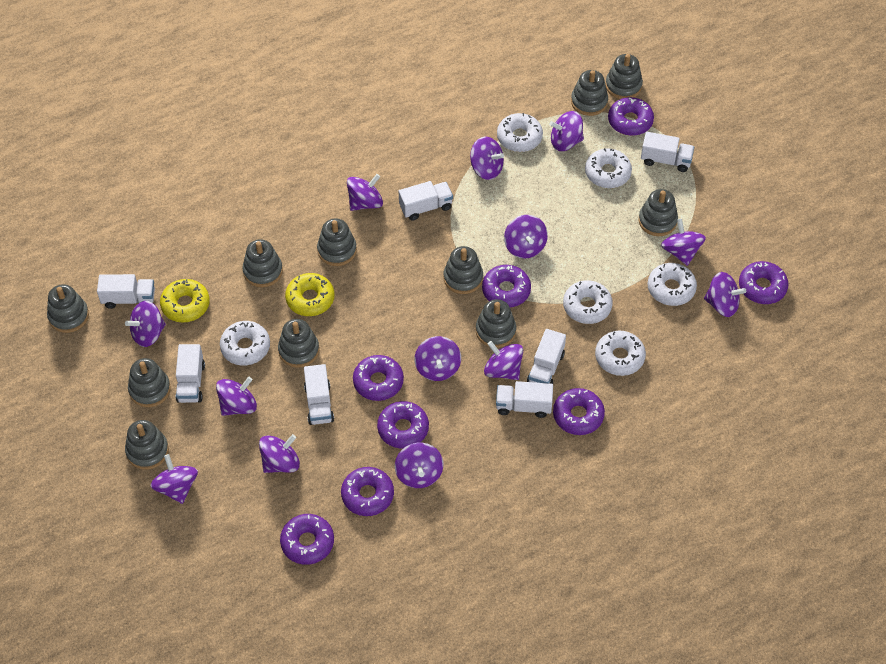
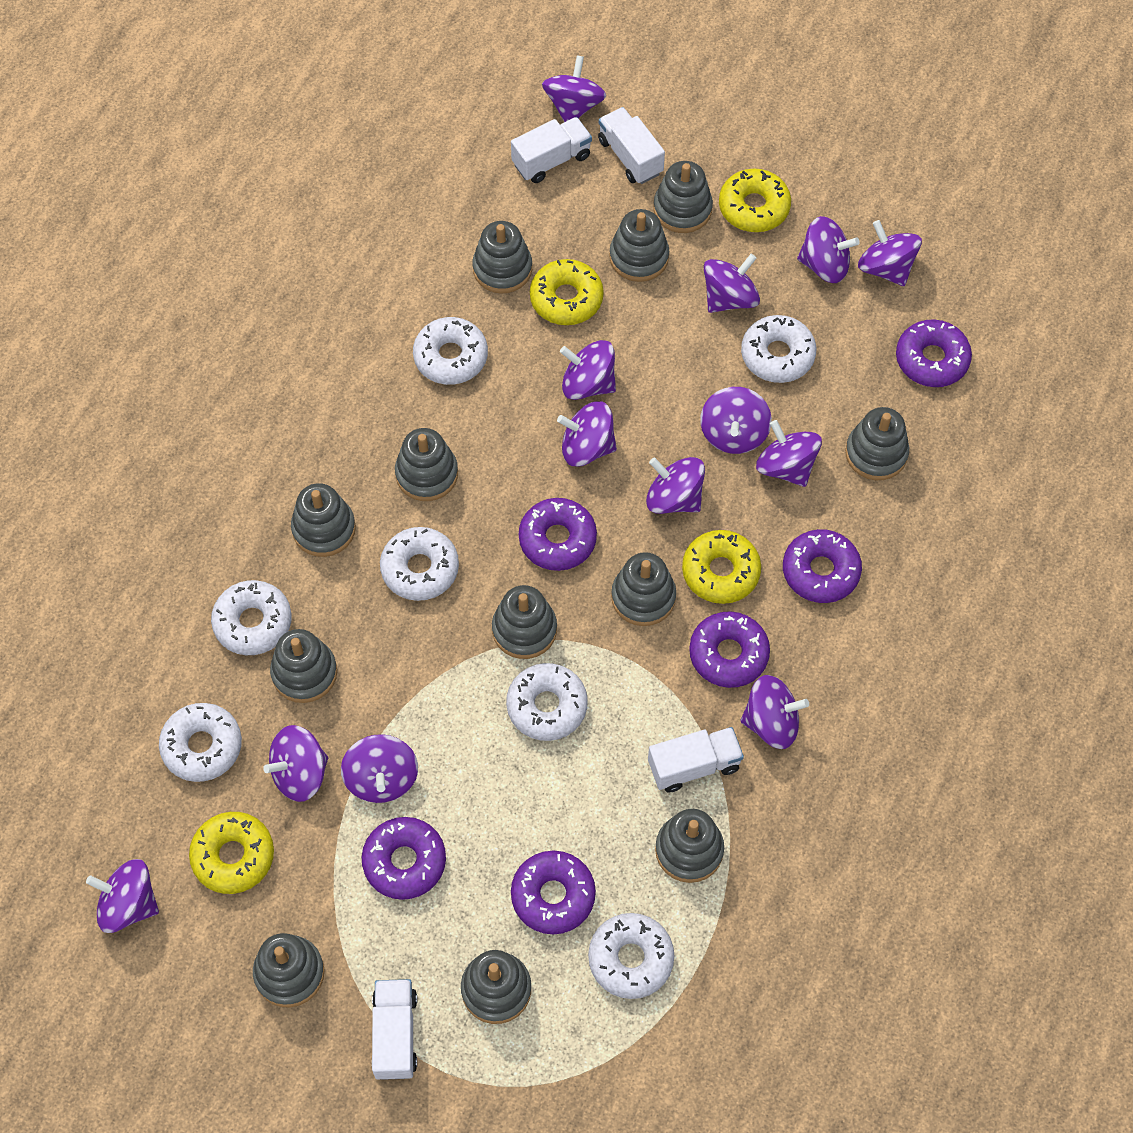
grey stacking toy: [47,284,89,333] [125,420,169,470] [128,358,171,407] [242,239,283,287] [278,319,319,368] [317,219,357,266] [444,246,483,294] [476,299,516,348] [571,70,608,116] [605,54,643,99] [638,189,678,236] = 11 -> [253,933,324,1007] [270,629,337,703] [291,483,356,557] [395,428,458,501] [461,950,531,1024] [472,221,532,294] [492,585,557,659] [609,209,669,282] [611,552,676,626] [654,161,713,233] [655,809,724,883] [845,407,909,480] = 12
purple donut: [280,514,334,565] [341,467,394,516] [353,355,404,401] [377,401,429,448] [482,265,531,307] [553,388,605,435] [608,97,654,136] [739,261,788,304] = 8 -> [362,817,446,900] [511,851,596,934] [519,498,597,571] [689,611,770,688] [783,529,862,603] [896,319,972,387] = 6
white donut: [220,321,270,366] [497,113,543,152] [563,280,613,324] [585,148,632,188] [595,331,646,376] [647,263,697,306] = 6 -> [159,703,242,782] [211,580,292,655] [380,527,459,601] [413,317,488,385] [506,663,588,741] [588,913,674,999] [741,315,816,383] = 7
white truck: [97,274,155,309] [176,344,205,403] [304,364,334,425] [399,181,453,221] [496,381,553,418] [527,329,566,384] [641,132,694,172] = 7 -> [372,979,417,1080] [511,117,592,183] [598,107,665,184] [648,727,744,793] = 4
yellow donut: [160,279,210,323] [285,273,335,316] = 2 -> [189,812,274,894] [530,259,604,325] [682,530,761,604] [719,168,791,232] = 4

